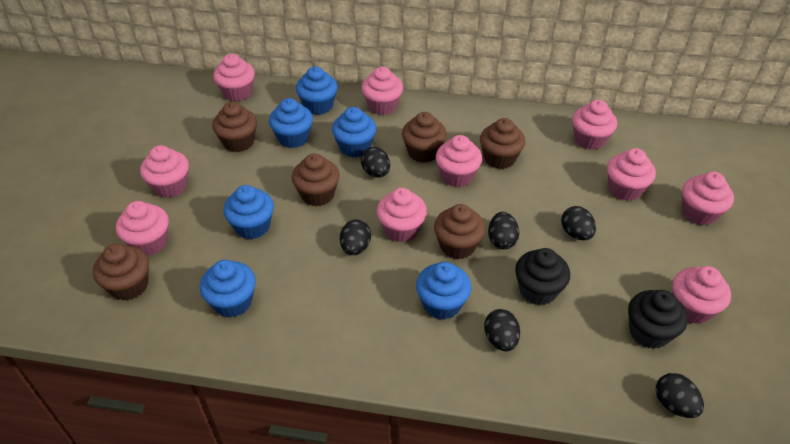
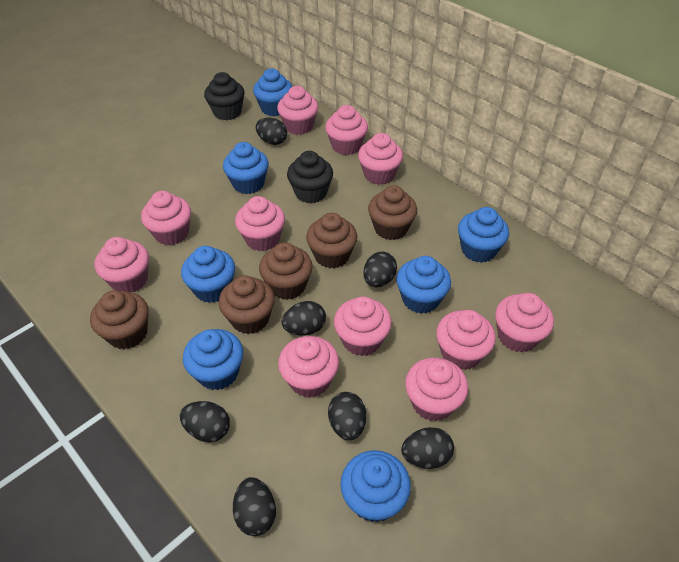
black egg: [340,220,371,255] [361,147,390,177] [484,309,520,351] [488,212,519,249] [561,206,596,240] [656,373,704,418] = 6 -> [180,401,230,442] [233,477,276,536] [256,118,287,145] [281,301,326,336] [328,392,366,440] [363,252,397,287] [401,427,454,469] = 7
blue cupcake: [200,260,256,317] [223,185,274,239] [269,98,313,148] [296,67,338,115] [332,107,376,157] [416,262,471,320] = 6 -> [181,246,235,303] [183,329,243,390] [223,142,269,194] [253,68,292,117] [340,450,411,523] [396,256,451,314] [458,207,509,263] = 7
brown cupcake: [93,244,149,301] [212,102,257,152] [292,153,340,206] [402,112,447,163] [434,204,486,259] [480,118,525,169] = 6 -> [90,290,149,349] [219,275,275,334] [259,242,313,300] [306,213,357,268] [368,186,417,240] = 5
pink cupcake: [116,201,169,256] [140,145,189,198] [213,54,255,101] [361,67,403,115] [377,188,427,242] [436,135,482,187] [572,100,617,150] [607,148,656,201] [673,266,731,324] [682,172,734,225] = 10 -> [95,237,149,292] [141,191,191,246] [235,196,285,251] [277,86,318,135] [278,336,339,398] [325,105,368,155] [334,296,392,356] [358,133,403,185] [405,357,468,421] [436,310,496,370] [495,293,554,352] = 11

